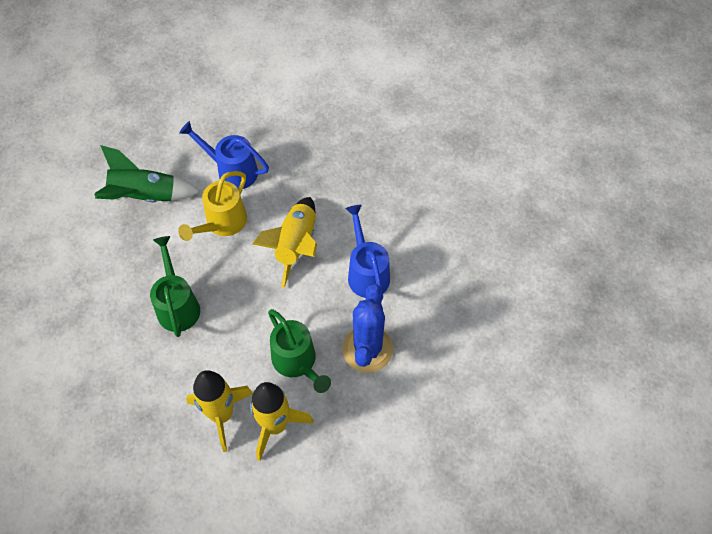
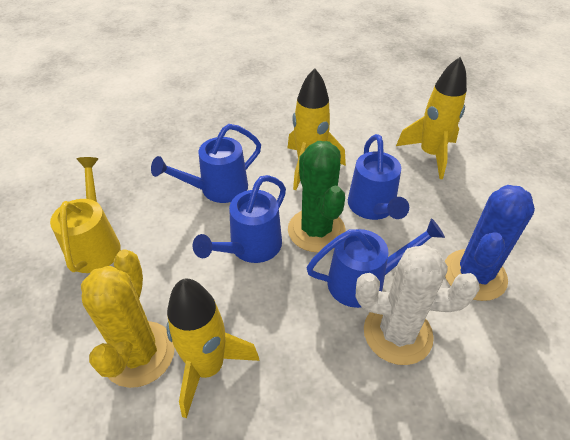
blue watering can: [179,121,269,189] [345,205,390,300] = 2 -> [151,124,261,203] [193,175,286,263] [306,218,445,308] [348,134,409,220] = 4
green cactus: none = 0 -> [288,141,346,252] = 1
green rocket: [95,145,199,202] = 1 -> none = 0
green watering can: [150,236,200,337] [268,309,331,393] = 2 -> none = 0
white cactus: none = 0 -> [356,245,480,365] = 1
yellow cactus: none = 0 -> [81,250,175,388] = 1

